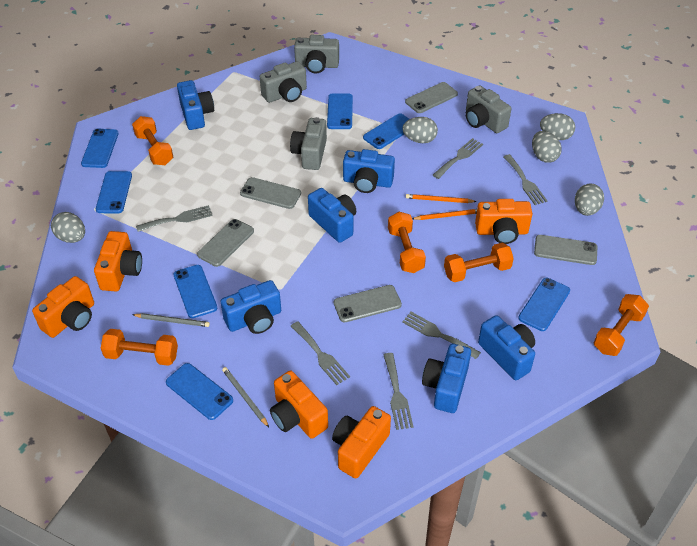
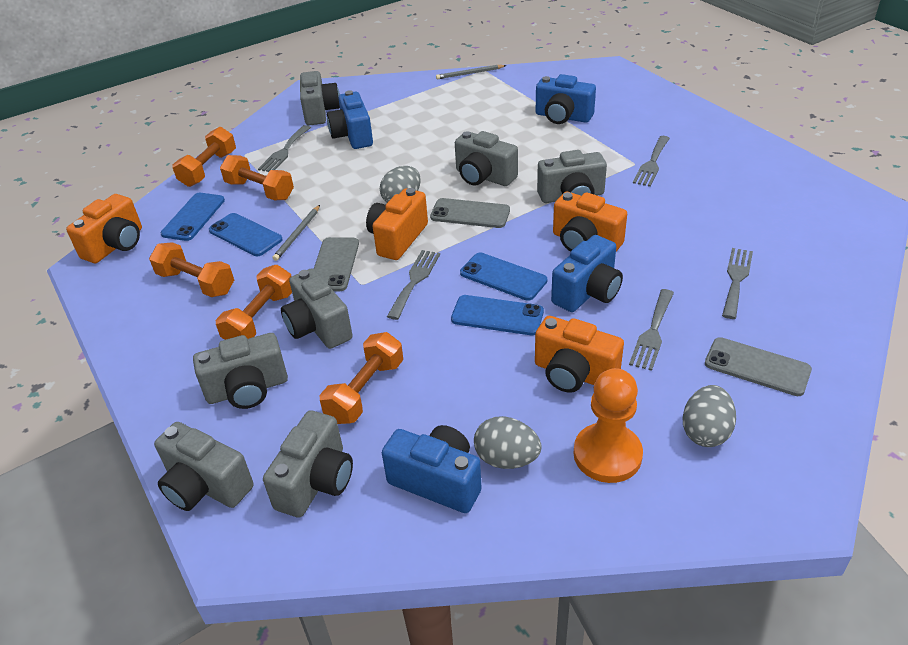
blue camera: [177,80,214,130] [220,280,281,334] [308,188,356,243] [343,149,395,193] [422,344,471,413] [478,315,535,380] = 6 -> [327,90,373,149] [382,425,482,513] [536,74,596,124] [551,235,623,312] = 4
blue phone: [81,129,119,168] [96,171,132,214] [166,363,233,420] [173,265,217,318] [327,93,353,129] [363,113,409,149] [518,278,570,331] = 7 -> [160,193,225,241] [209,213,283,256] [451,295,544,335] [460,253,547,301] = 4
grey camera: [260,61,307,103] [290,117,327,170] [294,35,339,73] [466,85,511,133] = 4 -> [154,422,254,511] [193,333,288,409] [263,410,353,518] [281,269,353,349] [300,71,340,125] [455,131,518,186] [537,150,607,203] = 7
grey egg: [51,212,85,243] [402,117,438,143] [532,131,562,163] [540,113,575,140] [575,183,604,216] = 5 -> [380,166,421,203] [474,416,542,469] [682,385,736,447] = 3
grey fork: [136,205,213,232] [291,321,350,385] [383,353,413,430] [402,312,481,359] [433,138,483,179] [503,154,547,205] = 6 -> [258,125,311,172] [387,250,440,320] [629,289,674,371] [633,136,670,187] [722,248,753,319] = 5
grey phone: [197,219,254,267] [240,177,301,209] [334,285,402,322] [405,82,458,113] [534,235,597,265] = 5 -> [314,237,359,292] [430,198,510,228] [705,337,812,396] = 3
orange camera: [32,276,94,338] [94,231,142,292] [270,371,328,439] [332,406,391,479] [475,199,532,244] = 5 -> [66,194,142,263] [366,188,428,260] [535,316,624,393] [553,192,627,252] = 4
orange pawn: none = 0 -> [574,368,643,483] = 1
orange pencil: [406,194,477,203] [412,209,477,220] = 2 -> none = 0

